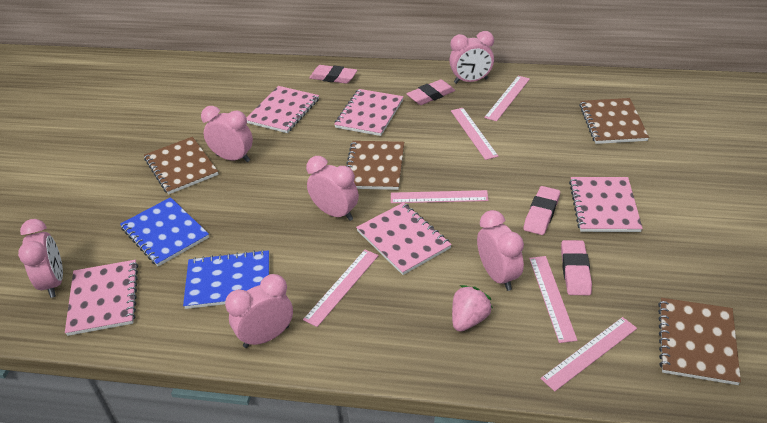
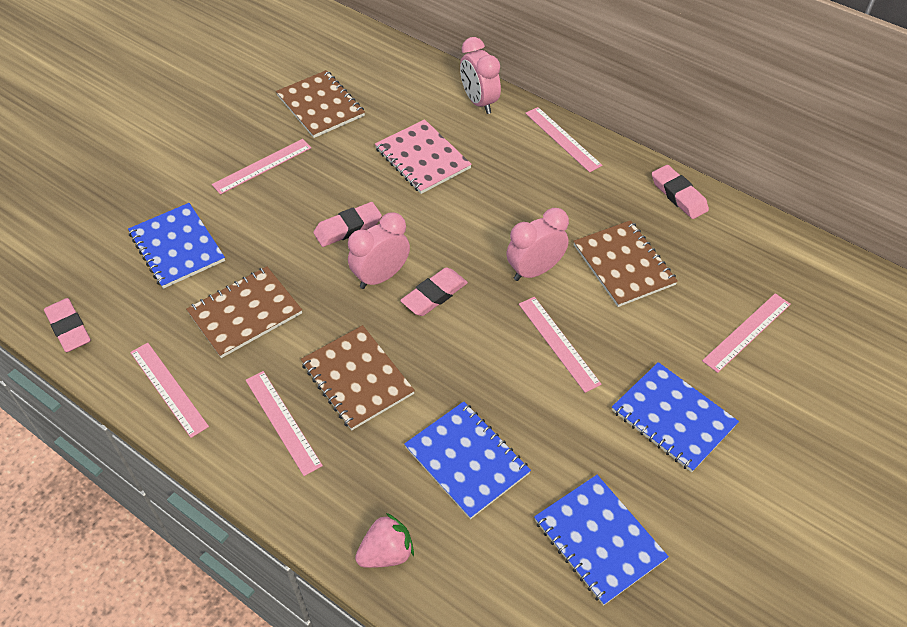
blue notebook: [120,197,209,266] [183,250,269,309] = 2 -> [128,203,225,289] [404,401,531,519] [534,475,669,606] [612,362,739,472] = 4
pink clock: [18,219,63,298] [201,106,253,162] [225,274,293,348] [306,156,359,221] [449,31,494,84] [477,210,524,291] = 6 -> [348,212,410,289] [460,37,501,114] [506,208,569,281] = 3
pink notebook: [65,260,138,336] [246,86,319,133] [334,89,404,136] [356,202,452,275] [569,177,643,232] = 5 -> [375,119,472,194] = 1

